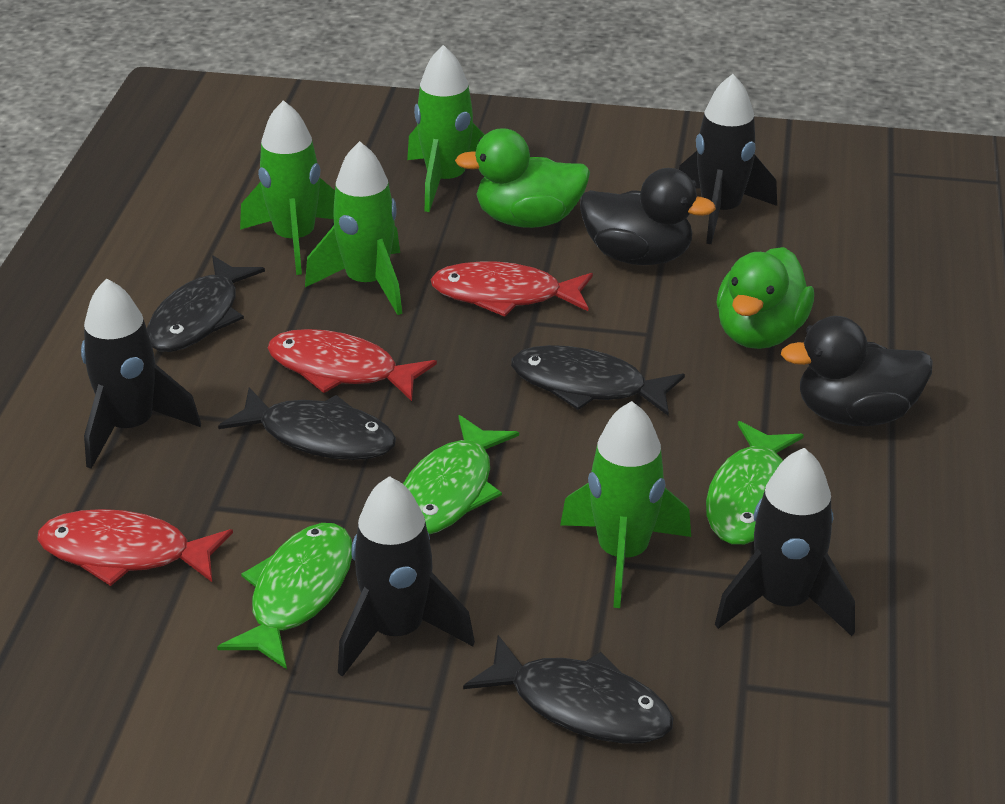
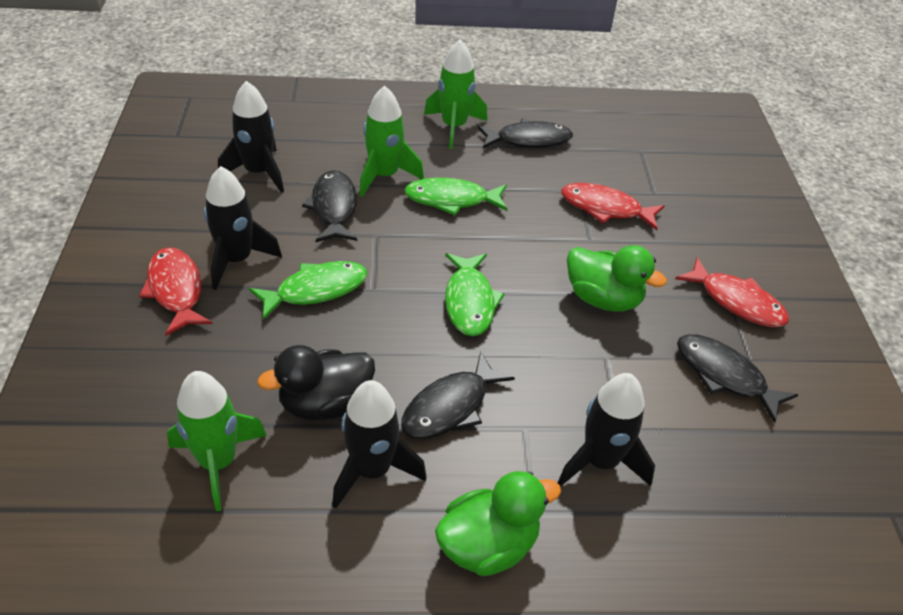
black duck: [580,168,716,265] [781,316,933,426] = 2 -> [257,345,375,421] = 1
green rocket: [240,100,335,275] [305,141,402,315] [407,45,485,212] [560,401,691,608] = 4 -> [167,371,267,511] [359,86,424,197] [424,40,487,149] = 3

